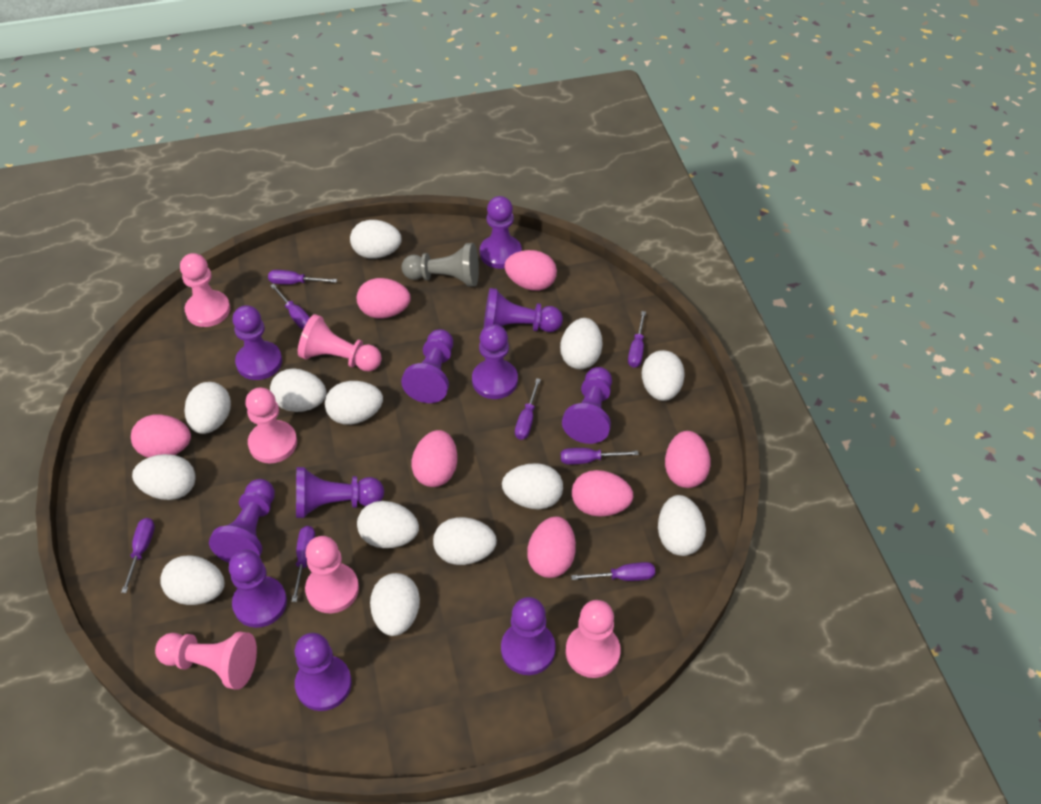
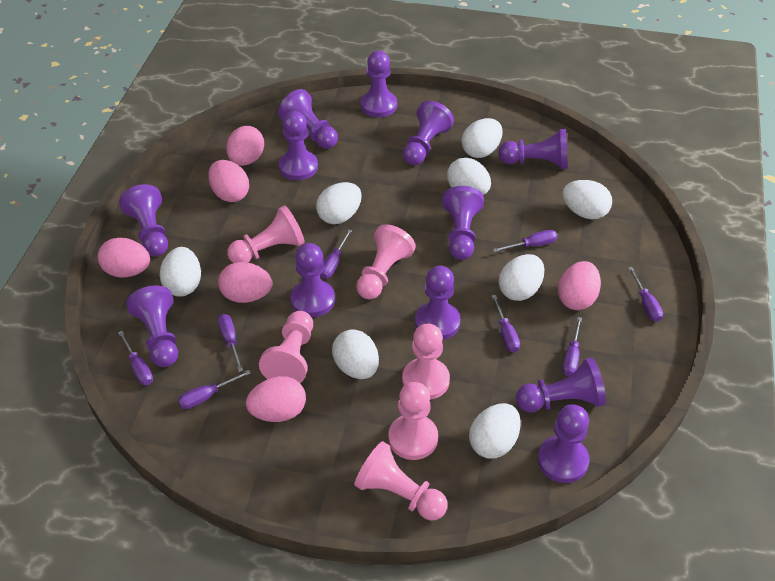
grey pawn: [401,243,479,287] = 1 -> none = 0
pink egg: [131,414,191,458] [357,278,411,318] [412,430,457,487] [505,250,557,291] [527,516,576,578] [572,470,633,517] [665,431,711,488] = 7 -> [98,238,150,278] [208,160,249,202] [218,262,272,303] [226,126,264,166] [246,376,306,422] [558,261,601,310] = 6
purple pawn: [209,479,275,563] [229,550,287,628] [233,305,282,380] [295,633,352,711] [296,467,384,518] [401,329,453,403] [472,324,518,399] [480,196,522,269] [484,288,563,332] [501,597,556,675] [562,367,612,444] = 11 -> [119,184,168,257] [126,286,178,367] [278,89,338,149] [279,111,318,180] [290,243,335,317] [360,51,397,117] [403,101,454,165] [415,266,460,340] [442,186,484,260] [498,129,568,169] [516,358,606,412] [538,404,589,483] = 12
white egg: [132,454,196,500] [160,555,225,605] [184,382,231,434] [270,368,327,412] [325,381,383,425] [350,220,402,259] [357,501,419,548] [370,573,420,636] [433,517,497,565] [502,463,563,509] [560,318,602,369] [642,350,685,401] [658,495,706,556] = 13 -> [160,247,201,297] [316,182,362,224] [332,329,379,379] [447,158,491,195] [462,118,503,158] [469,403,521,459] [499,254,544,301] [562,180,612,219] = 8

